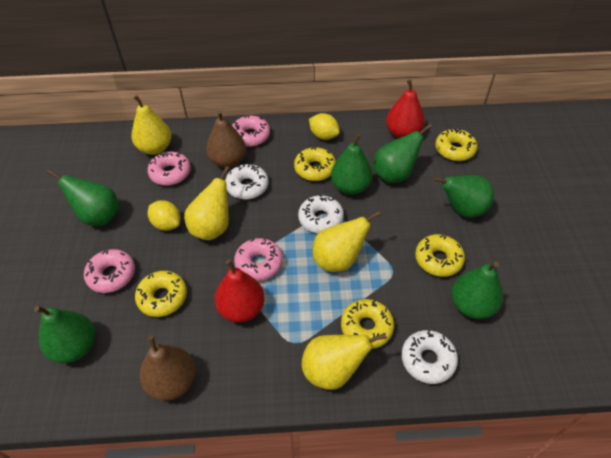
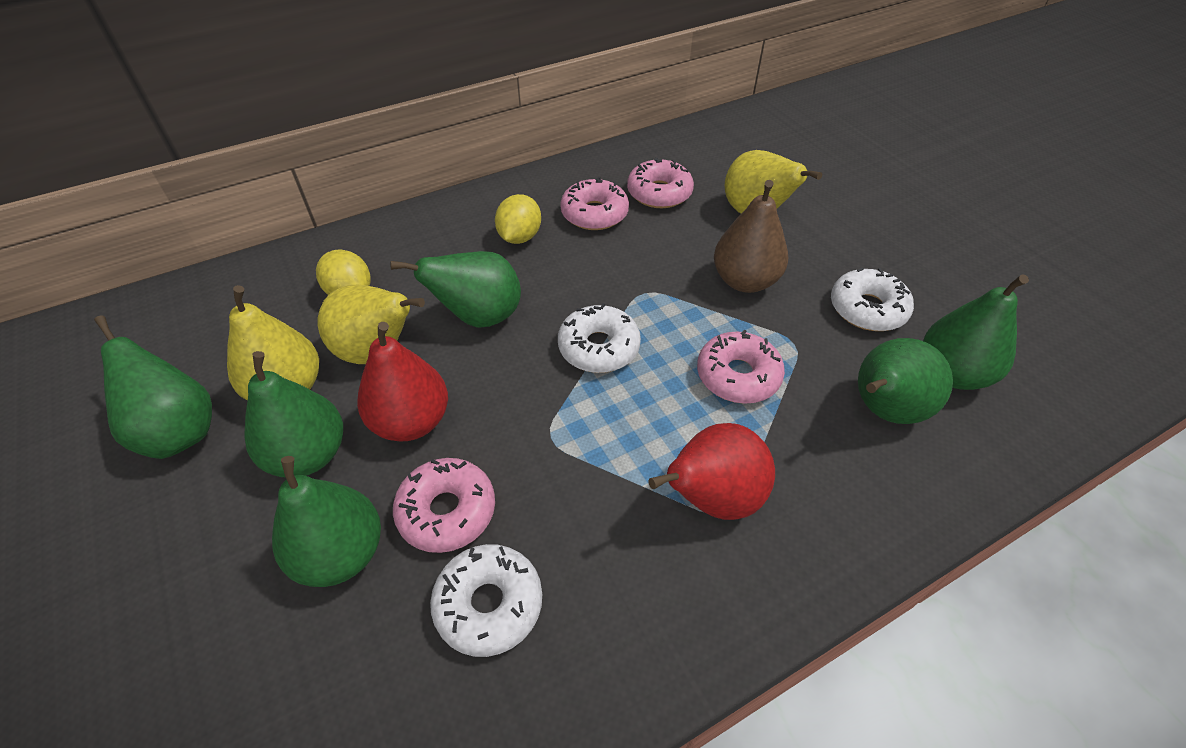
brown pear: [140,336,196,401] [206,110,246,168] = 2 -> [714,180,788,293] = 1
yellow donut: [135,271,187,317] [294,147,336,181] [341,299,394,349] [415,234,465,277] [435,129,477,161] = 5 -> none = 0
yellow pear: [131,95,171,155] [184,166,230,240] [302,333,387,390] [312,211,381,272] = 4 -> [227,285,319,400] [318,285,425,364] [725,150,822,214] = 3

